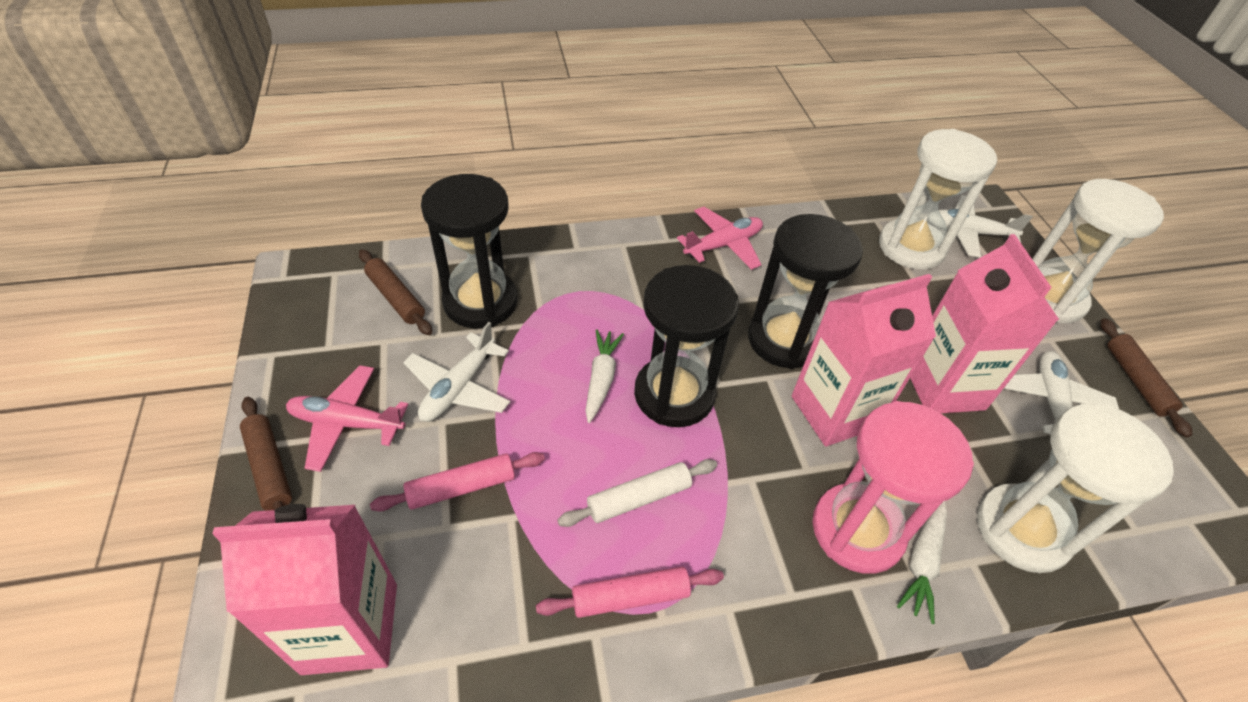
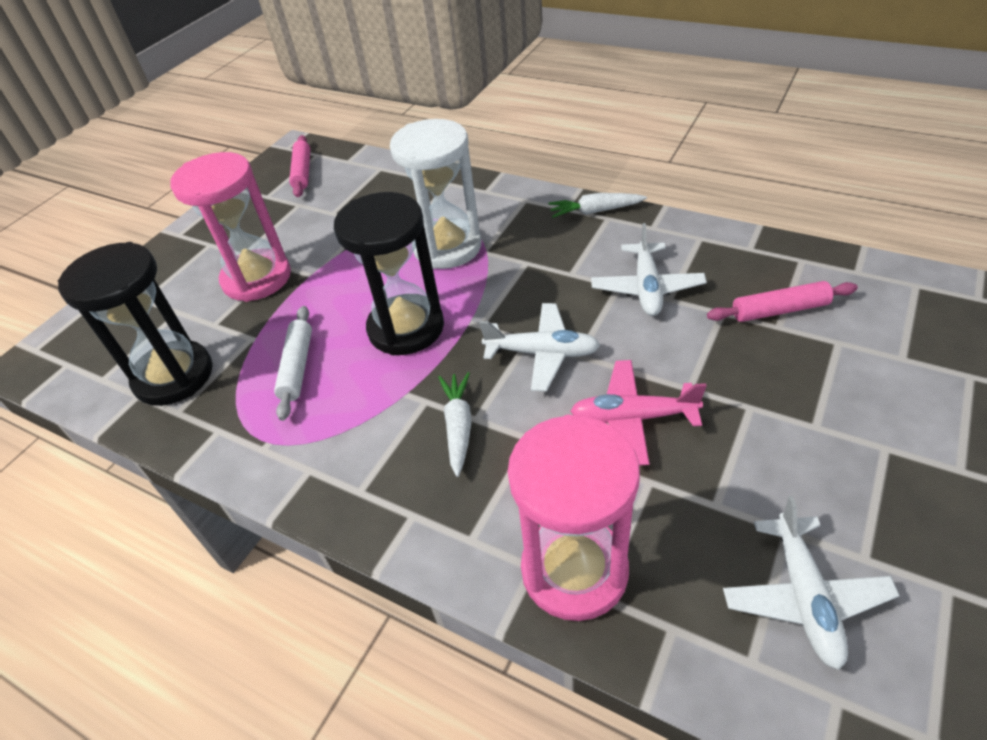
black hourglass: [421,174,518,329] [634,265,739,427] [748,214,863,369] = 3 -> [58,242,213,406] [334,192,444,355] = 2
brown rolling pin: [240,397,292,511] [359,249,432,335] [1100,318,1192,437] = 3 -> none = 0
pink carton: [212,504,397,675] [791,274,936,447] [910,234,1059,413] = 3 -> none = 0
pink hourglass: [812,401,974,574] = 1 -> [170,152,291,302] [508,415,640,621] = 2
pink plane: [286,365,409,472] [677,207,763,270] = 2 -> [570,360,707,465] = 1
white hourglass: [879,129,997,270] [977,403,1174,573] [1032,179,1164,324] = 3 -> [390,119,481,269] = 1

